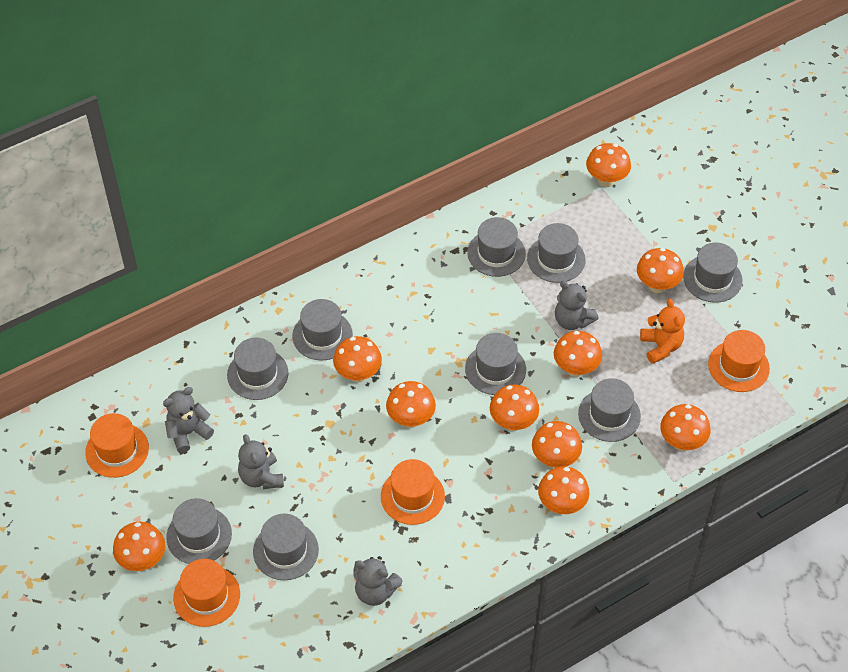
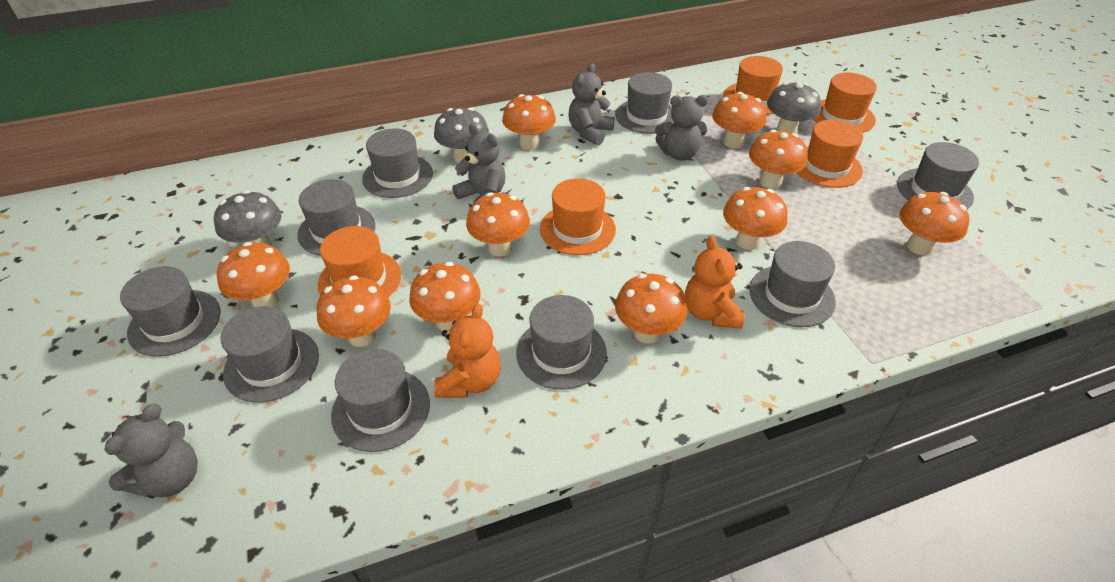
grey mushroom: none = 0 -> [214,190,282,246] [434,108,489,163] [767,82,821,134] = 3
orange hat: [85,413,149,478] [173,559,240,627] [381,459,445,525] [708,330,770,392] = 4 -> [317,226,401,297] [540,178,616,255] [723,56,783,115] [797,120,863,188] [813,72,877,133] = 5
orange teddy bear: [640,299,685,364] = 1 -> [434,303,501,398] [685,236,744,329] = 2

